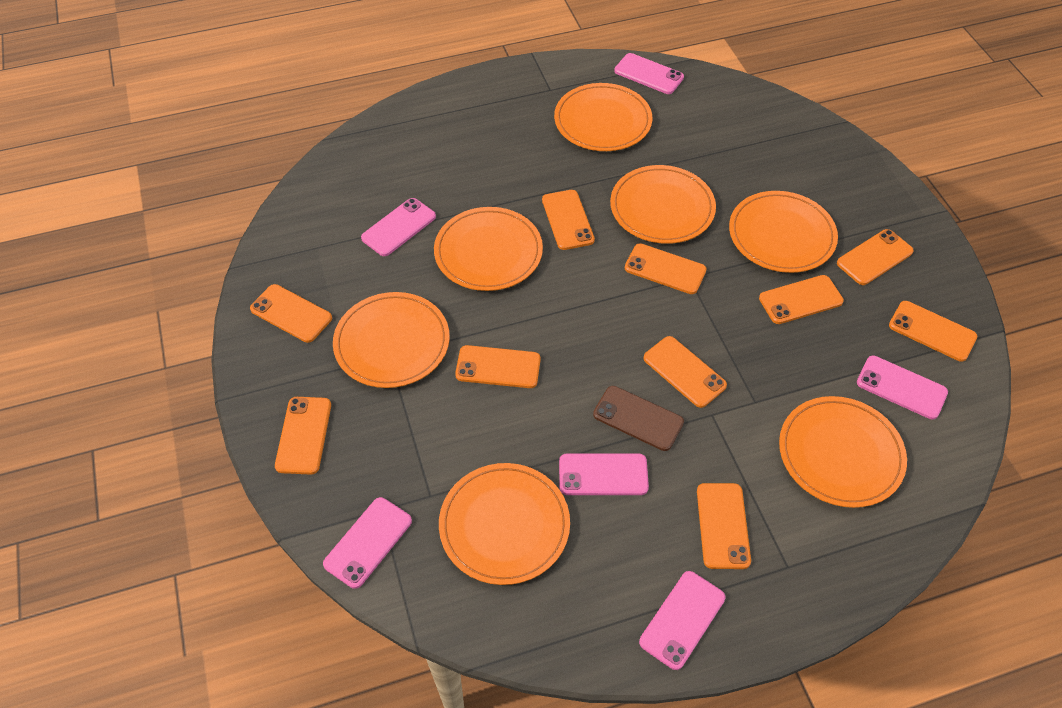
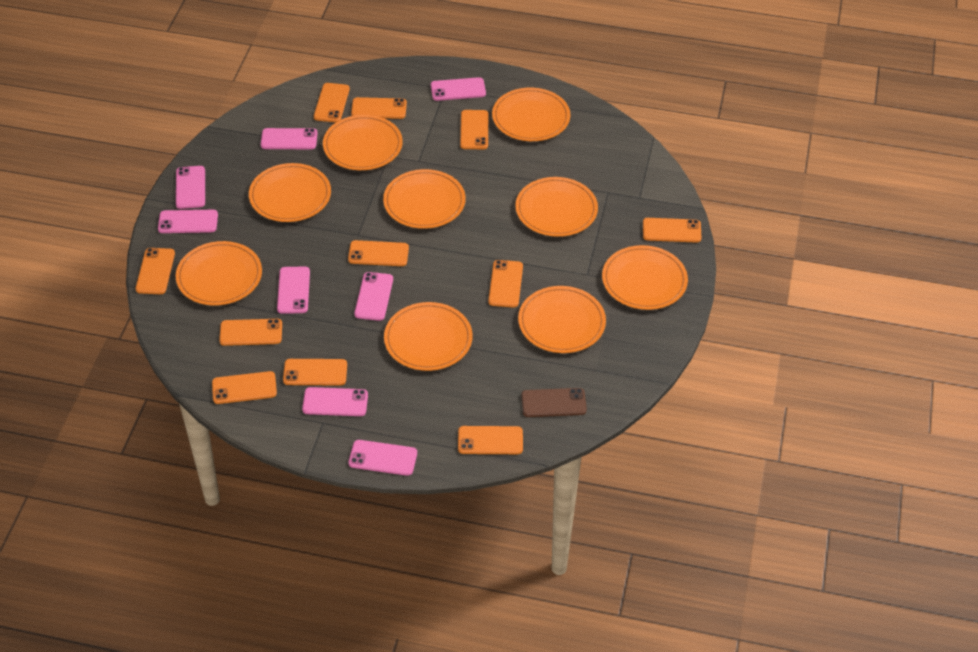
orange phone: [250,284,332,343] [275,397,331,475] [455,345,541,388] [542,190,595,250] [625,243,707,294] [644,336,727,408] [697,483,751,569] [759,275,844,324] [837,229,914,285] [889,301,977,362] = 10 -> [135,248,175,294] [212,371,277,404] [219,319,282,346] [283,359,347,386] [314,83,350,123] [348,240,409,266] [351,97,407,119] [458,426,523,454] [460,110,488,149] [488,260,523,308] [643,218,702,243] = 11
orange plate: [333,292,450,388] [434,207,543,291] [439,463,570,585] [554,83,652,151] [610,165,716,244] [729,191,838,273] [779,396,907,508] = 7 -> [176,241,262,306] [249,163,331,222] [323,115,403,170] [383,169,466,229] [384,302,473,371] [492,88,570,141] [515,177,598,237] [518,286,606,353] [602,245,688,310] = 9
pink phone: [323,497,412,589] [361,198,436,256] [559,454,649,495] [614,53,684,94] [639,571,725,670] [857,356,948,419] = 6 -> [158,210,218,233] [176,166,205,209] [261,128,318,149] [277,267,310,314] [302,387,368,416] [349,440,417,476] [354,272,393,321] [431,77,486,101] = 8

